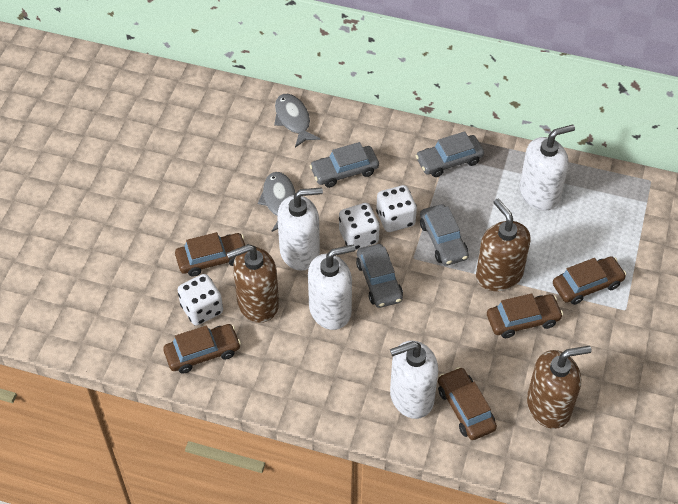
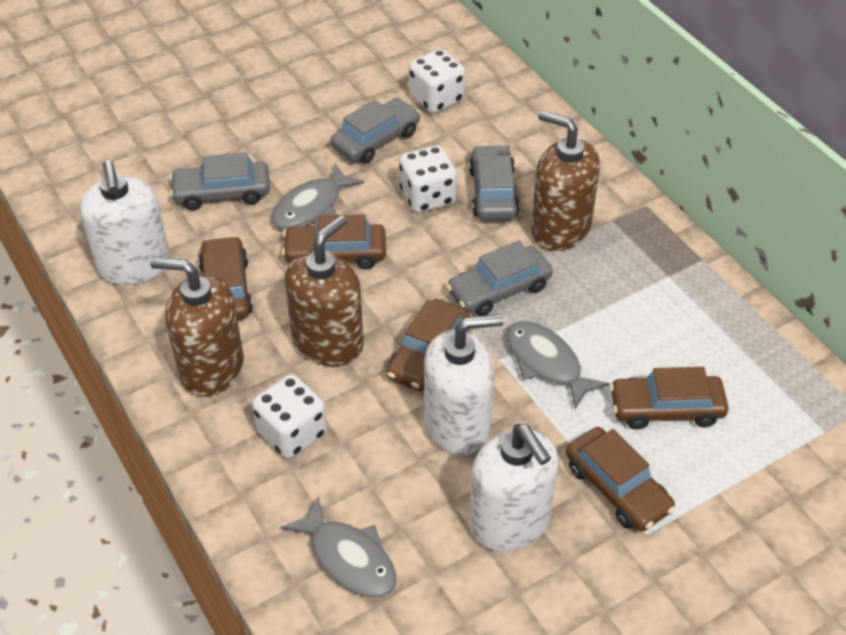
grey fish: [258,172,295,232] [274,94,321,148] = 2 -> [271,163,364,229] [281,496,396,598] [506,321,609,409] = 3
white soap dispenser: [277,187,323,271] [308,244,356,330] [390,340,438,419] [519,125,575,211] = 4 -> [80,161,170,285] [424,314,504,456] [469,424,559,551] = 3

